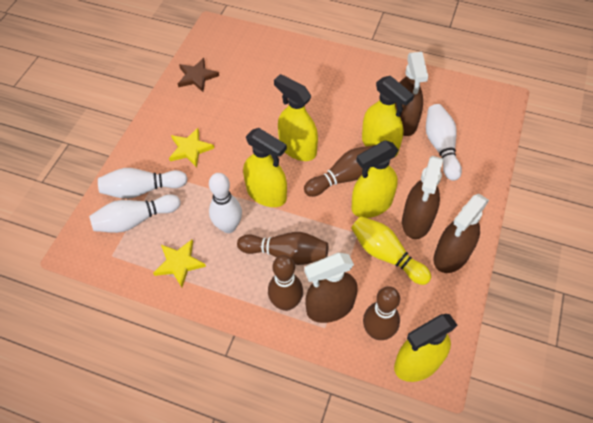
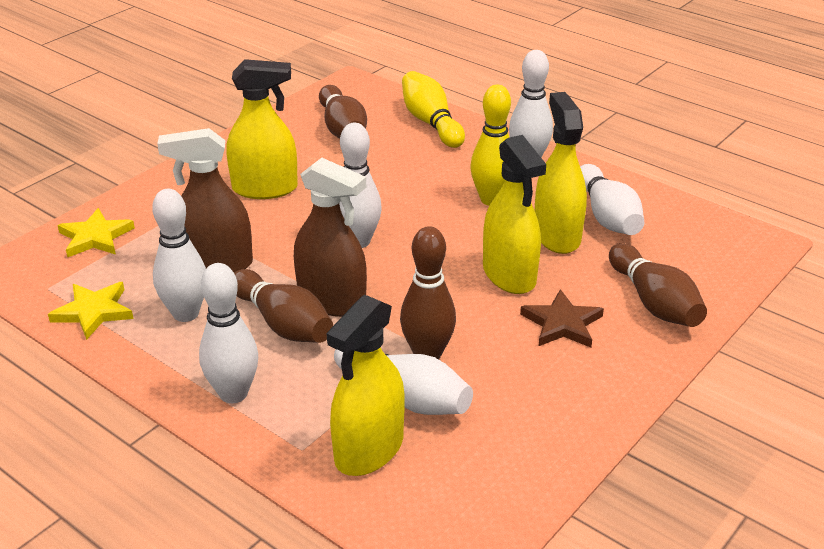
brown spray bottle: [304,253,358,323] [395,52,428,136] [402,156,443,239] [434,194,489,273] = 4 -> [157,128,253,272] [294,158,367,317] = 2
white bowling pin: [89,194,181,233] [98,168,188,199] [209,173,242,233] [426,104,462,181] = 4 -> [152,189,206,322] [199,263,258,403] [334,349,473,415] [339,123,382,248] [509,50,553,157] [580,164,644,235] = 6
yellow bowling pin: [351,216,431,285] = 1 -> [402,71,465,148] [470,85,511,206] = 2
yellow spray bottle: [243,128,287,207] [274,74,318,161] [351,140,398,218] [362,76,414,157] [394,314,457,382] = 5 -> [226,59,298,199] [327,294,405,476] [483,135,546,294] [535,92,587,254] = 4

